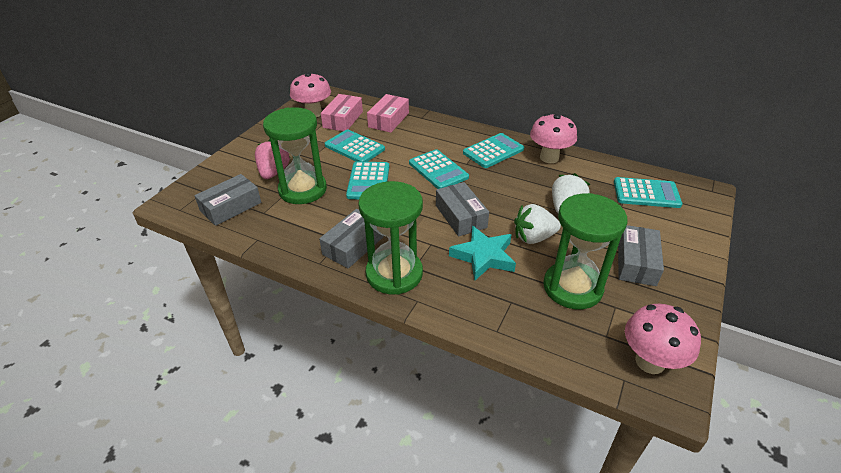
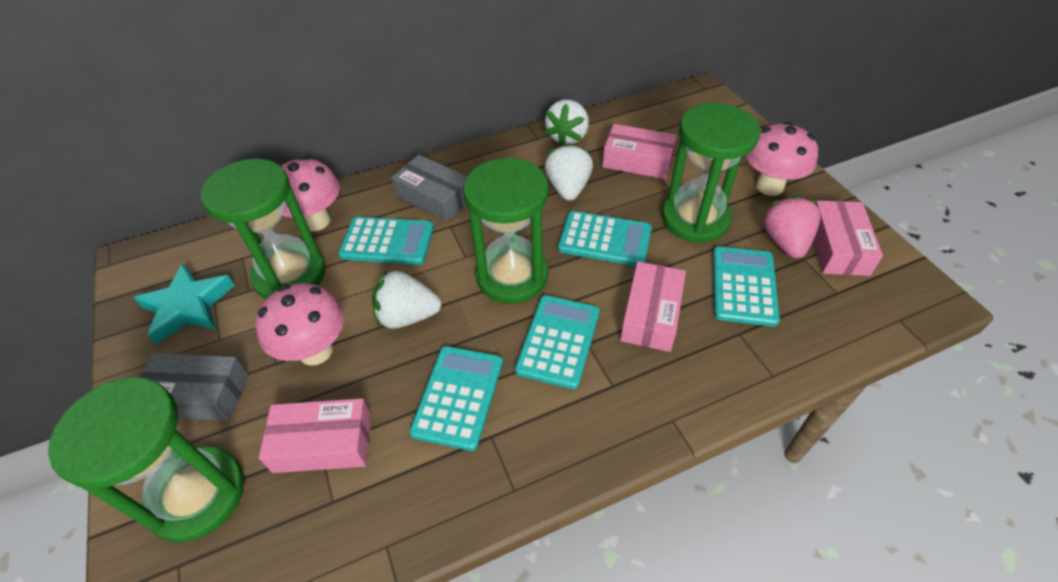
green hourglass: [263,107,327,204] [358,181,423,295] [543,193,627,309] = 3 -> [48,377,244,542] [200,159,326,299] [463,157,548,304] [662,103,760,243] = 4
grey box: [194,174,261,226] [319,209,384,269] [436,182,489,237] [618,225,664,286] = 4 -> [139,353,249,421] [392,155,467,222] = 2
pink box: [321,94,363,131] [367,94,409,133] = 2 -> [259,398,371,473] [602,124,677,179] [620,262,686,352] [813,200,883,276] = 4
white strawberry: [514,204,561,244] [552,173,590,214] = 2 -> [372,270,442,329] [545,100,589,146] [545,143,593,201] = 3

